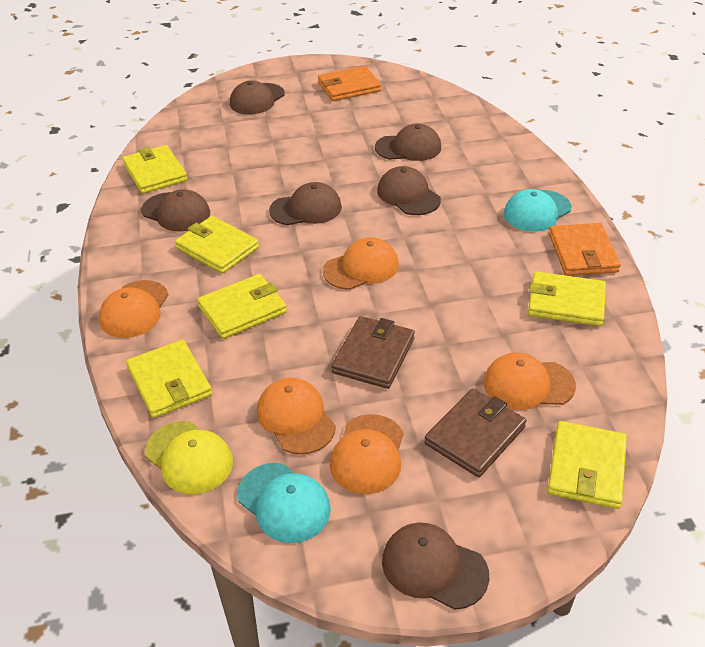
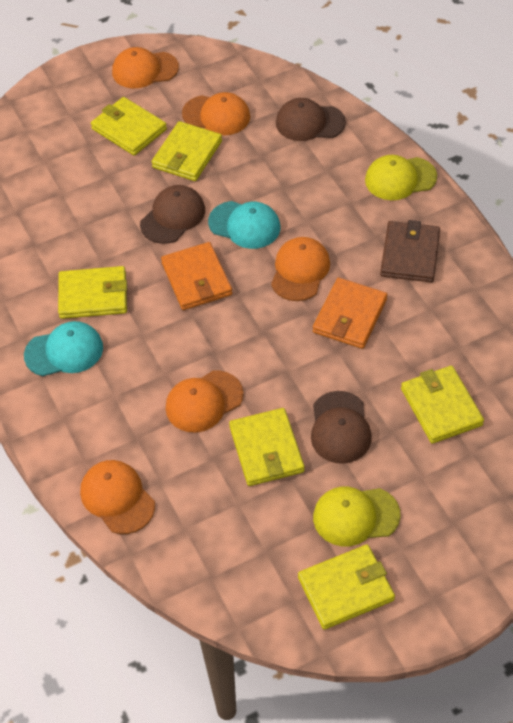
brown cap: [141,189,210,231] [230,80,285,114] [269,182,342,225] [375,124,441,161] [377,166,441,215] [382,522,489,610] = 6 -> [140,185,205,244] [276,98,346,141] [311,391,372,464] = 3
brown wallet: [331,316,415,389] [424,389,526,477] = 2 -> [380,220,440,282] = 1
yellow cap: [145,421,233,494] = 1 -> [313,486,401,546] [365,155,437,200] = 2

